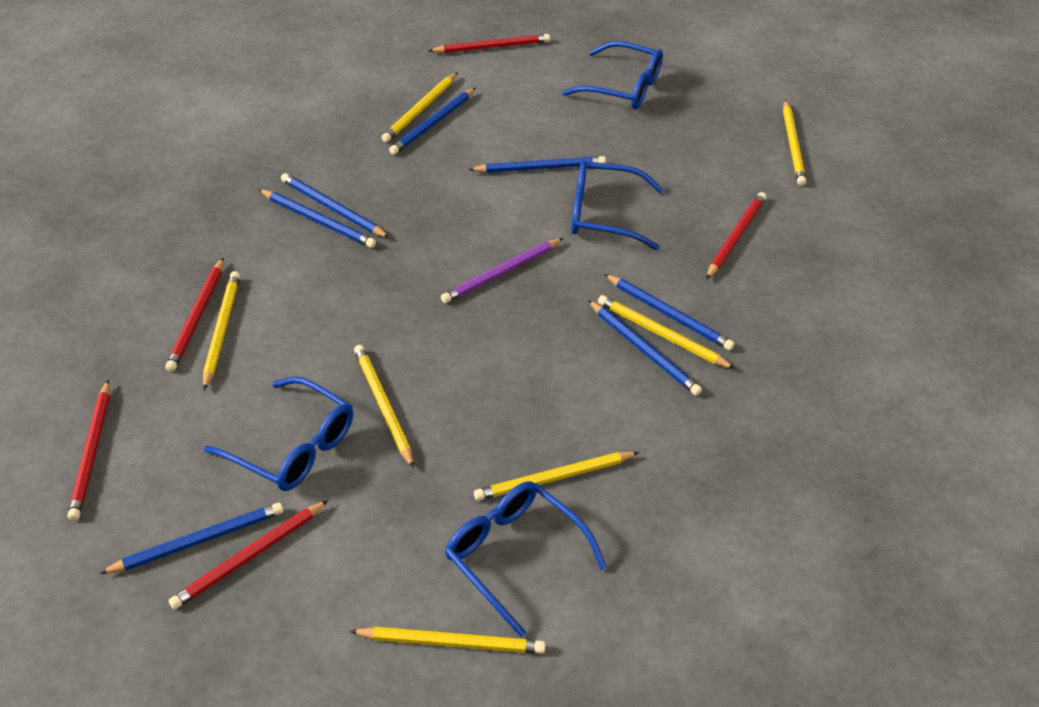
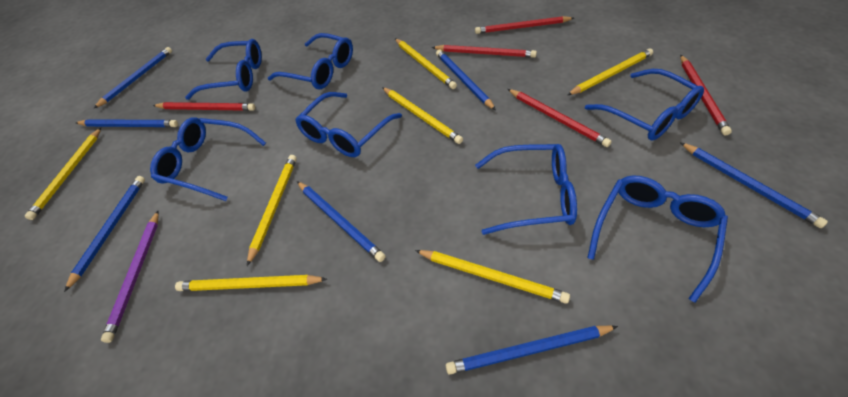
blue glasses: [204,376,353,491] [445,482,607,637] [562,41,663,109] [571,161,664,250] = 4 -> [150,117,266,201] [185,39,262,100] [268,33,353,89] [295,92,402,157] [475,144,577,235] [585,69,704,141] [587,176,728,303] = 7

